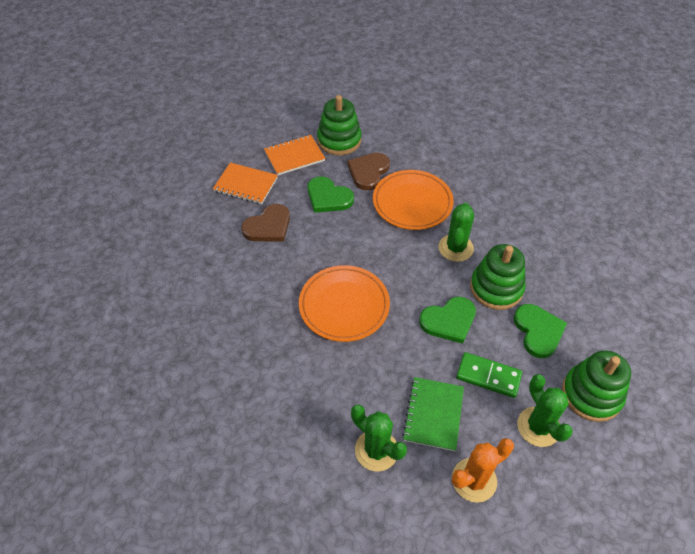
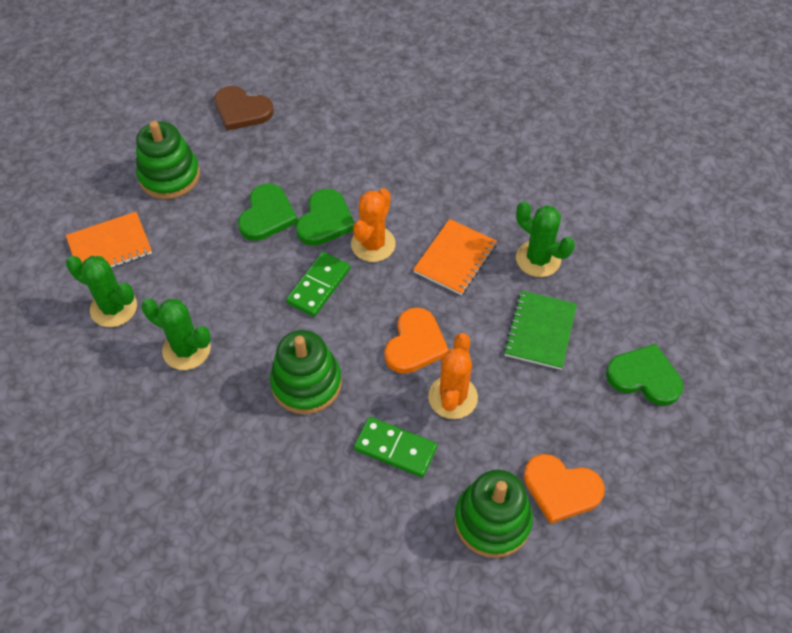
brown heart: [241,204,290,241] [347,153,390,190] = 2 -> [214,86,274,131] = 1
green domino: [456,352,522,398] = 1 -> [286,252,350,317] [354,417,437,478] = 2
orange cactus: [452,438,514,503] = 1 -> [351,188,396,262] [428,333,478,419] = 2
orange heart: none = 0 -> [384,307,449,374] [524,454,605,524] = 2
orange plate: [299,265,390,342] [373,170,454,230] = 2 -> none = 0

